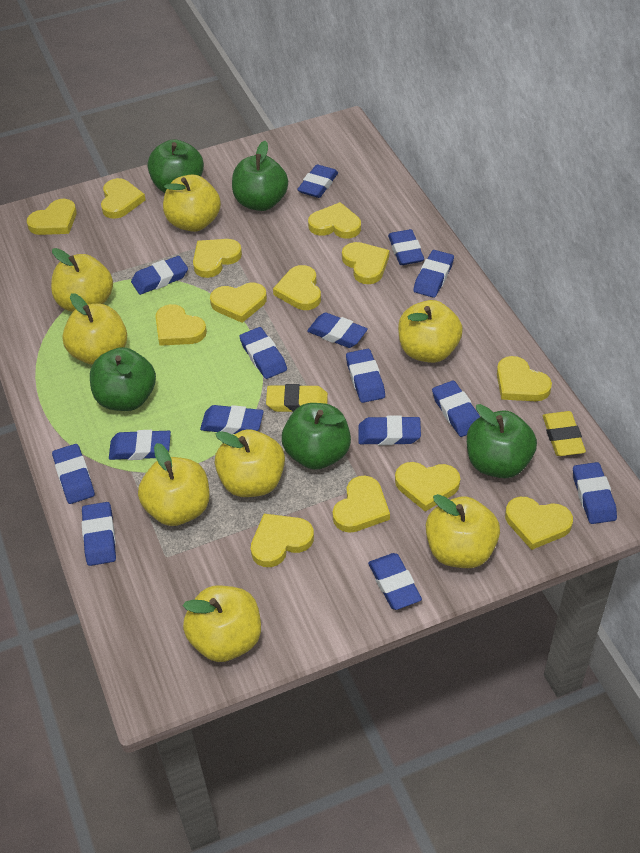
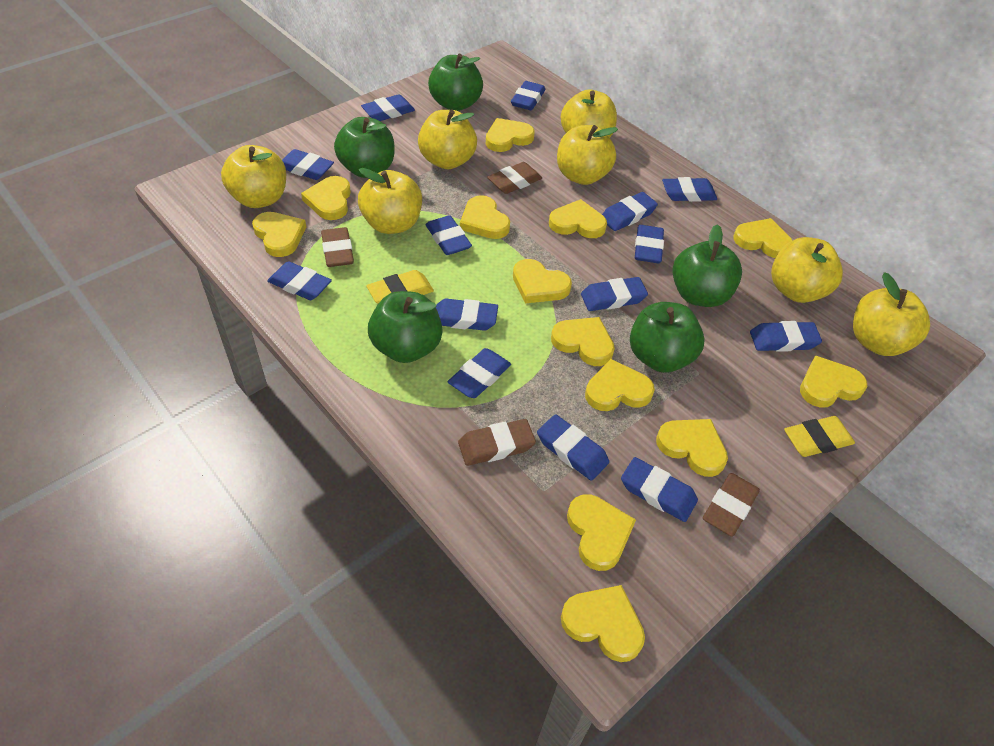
blue eraser: [52,444,95,504] [82,502,116,566] [109,430,171,460] [131,256,188,295] [200,405,264,434] [239,327,287,379] [297,164,338,198] [307,312,368,348] [346,349,385,403] [358,415,421,445] [368,553,422,610] [388,229,424,265] [413,250,454,298] [432,380,480,437] [573,462,617,524] = 15 -> [267,261,332,300] [282,149,334,180] [361,94,415,121] [426,215,472,255] [435,299,498,331] [448,348,511,398] [511,81,545,110] [537,414,609,481] [581,277,648,311] [602,192,658,231] [621,457,698,522] [635,225,664,263] [662,177,717,202] [750,321,822,352] = 14
brown eraser: none = 0 -> [321,227,354,267] [458,419,536,466] [487,162,542,194] [703,473,760,536] = 4
yellow apple: [51,248,113,312] [62,293,127,365] [138,443,210,526] [163,175,221,232] [183,585,261,662] [215,429,285,497] [398,300,463,363] [426,494,500,568] = 8 -> [221,145,286,208] [358,168,422,234] [418,109,477,169] [557,125,618,185] [561,89,617,138] [771,237,843,303] [853,272,930,356] = 7

